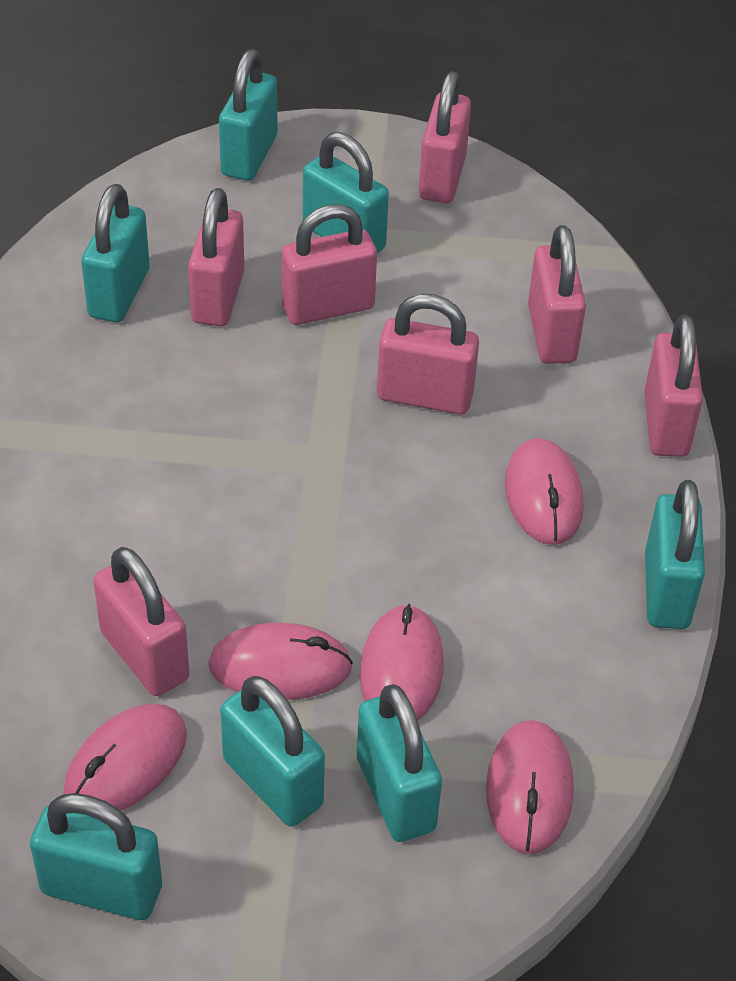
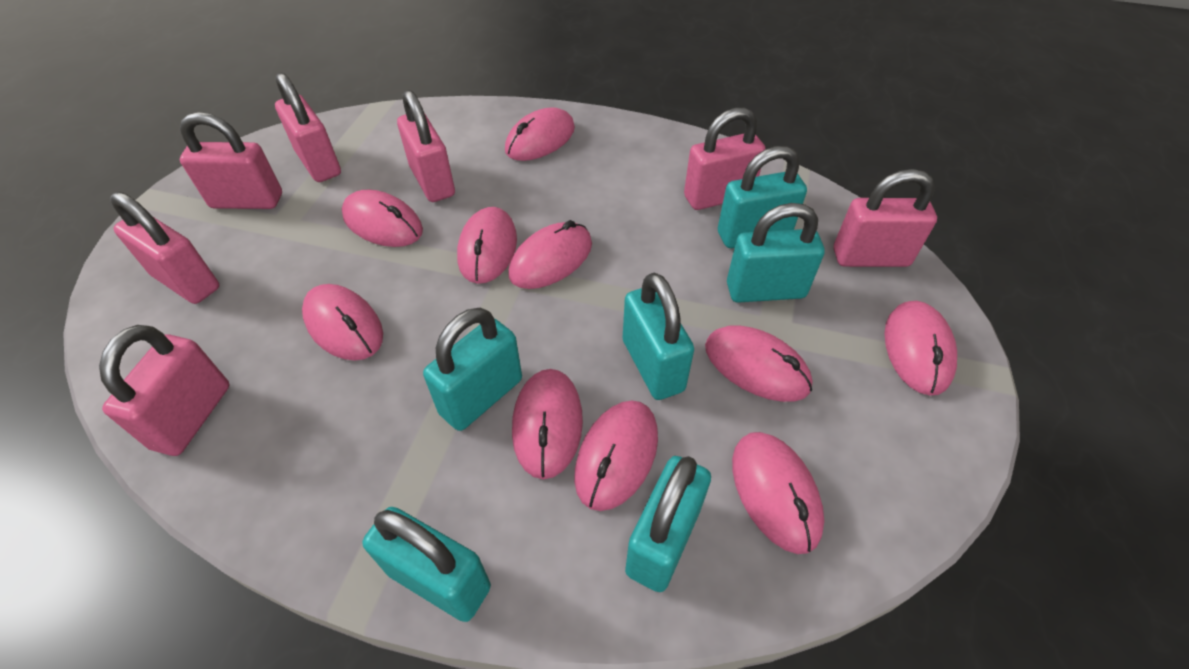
pink mouse: [63,704,187,811] [208,623,353,700] [360,604,444,720] [486,720,574,854] [505,438,584,545] = 5 -> [302,284,383,361] [342,189,423,247] [457,207,517,284] [505,107,575,161] [508,220,592,289] [512,369,583,479] [574,401,658,511] [705,325,812,402] [732,432,824,554] [884,301,957,396] = 10
turquoise padlock: [30,793,162,920] [81,184,150,322] [219,49,277,181] [220,676,325,827] [303,132,389,253] [357,684,442,842] [645,480,705,629] = 7 -> [362,507,491,622] [423,308,522,431] [623,273,694,400] [625,456,711,592] [718,146,807,248] [727,203,825,303] = 6

